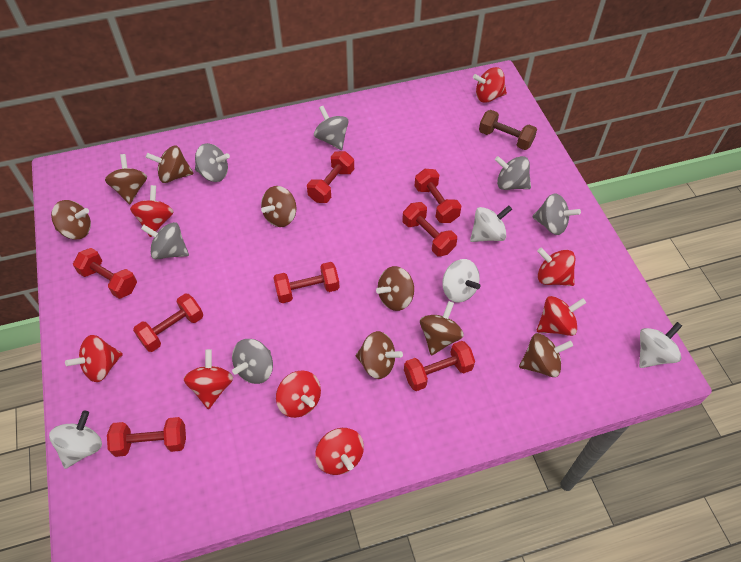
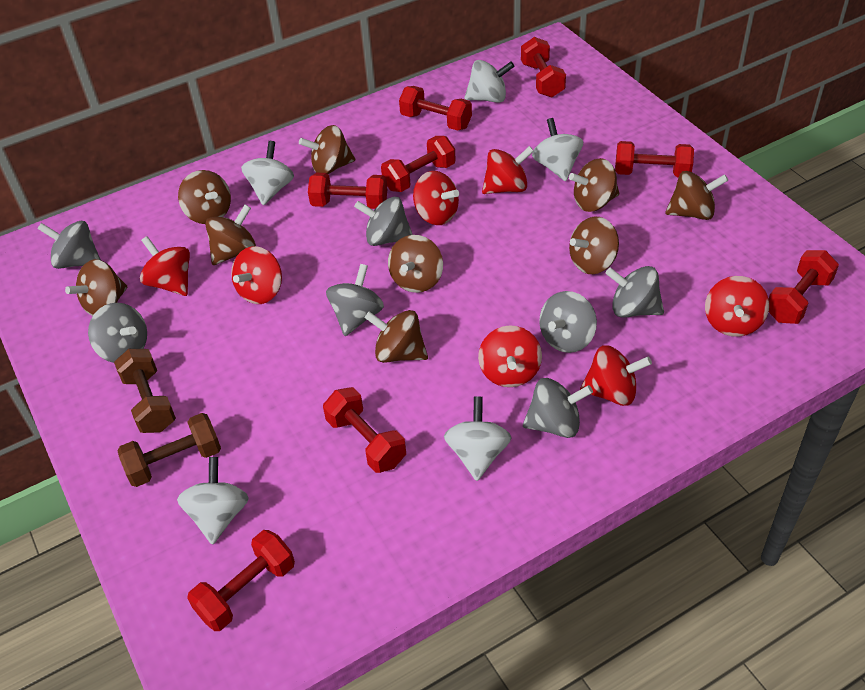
brown dumbbell: [479,110,537,150] = 1 -> [114,349,176,433] [117,413,221,487] = 2
brown spinning top: [51,200,91,239] [105,154,147,204] [146,145,194,183] [261,186,296,227] [356,331,403,379] [376,266,414,311] [420,301,464,355] [519,333,573,377] = 8 -> [65,259,127,316] [178,170,231,224] [206,205,256,265] [299,125,355,174] [365,310,428,363] [388,235,443,293] [569,158,619,212] [569,217,619,274] [665,171,728,220] = 9
grey spinning top: [141,222,189,259] [195,143,230,182] [232,339,273,384] [314,106,349,150] [495,156,531,190] [532,193,581,235] = 6 -> [38,221,101,269] [88,303,147,363] [326,264,384,336] [354,197,413,246] [523,378,593,438] [539,291,597,353] [605,266,664,317] = 7
red spinning top: [65,335,123,382] [130,185,174,237] [184,349,233,409] [276,371,321,418] [315,428,364,475] [473,67,507,103] [537,248,575,286] [537,296,586,336] = 8 -> [140,236,190,296] [231,246,282,304] [413,171,459,225] [478,326,542,387] [482,146,534,194] [580,345,652,406] [705,276,769,337] = 7
white spinning top: [49,410,102,469] [442,259,480,302] [470,206,512,242] [639,322,682,368] = 4 -> [177,457,249,545] [241,141,294,205] [444,397,512,481] [465,60,514,103] [532,118,583,181] = 5

